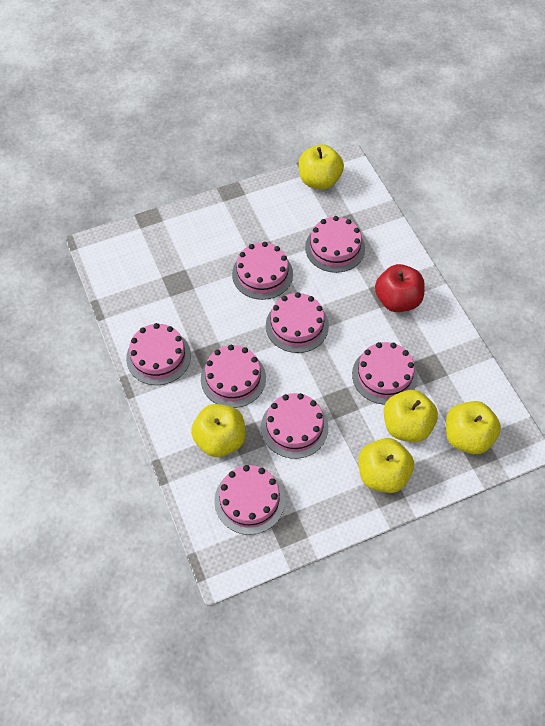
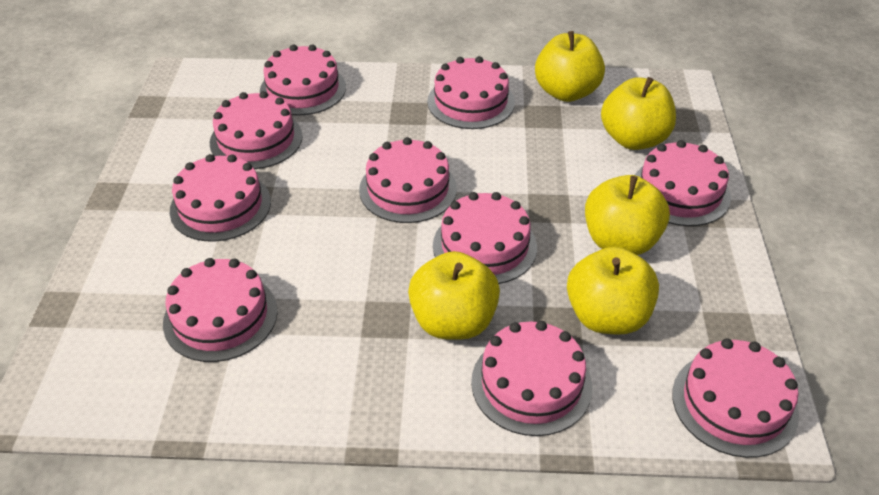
pink cake: [126,323,191,385] [201,345,266,408] [214,465,285,535] [232,242,293,300] [261,393,328,459] [266,292,329,353] [305,216,365,273] [352,342,418,405] = 8 -> [163,258,278,362] [169,154,271,242] [210,91,303,169] [260,44,346,116] [359,137,457,223] [427,56,515,129] [433,192,537,284] [471,321,592,436] [635,140,731,226] [672,338,799,458] = 10
red apple: [375,264,425,312] = 1 -> none = 0

